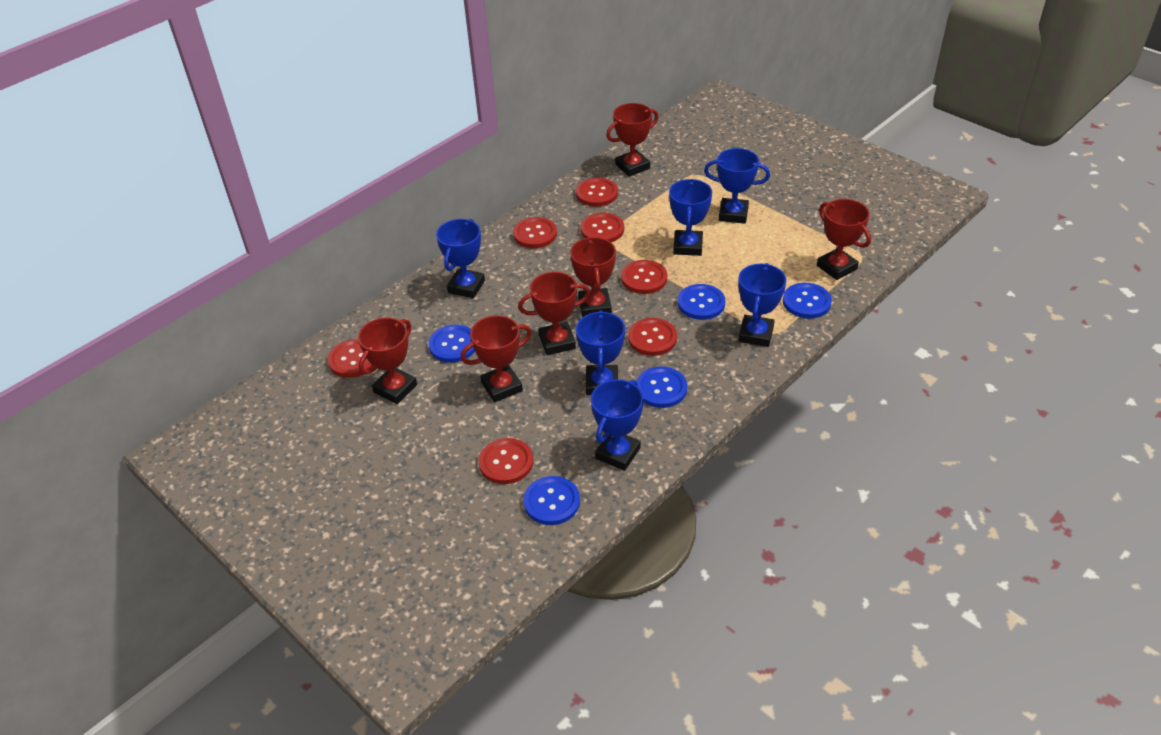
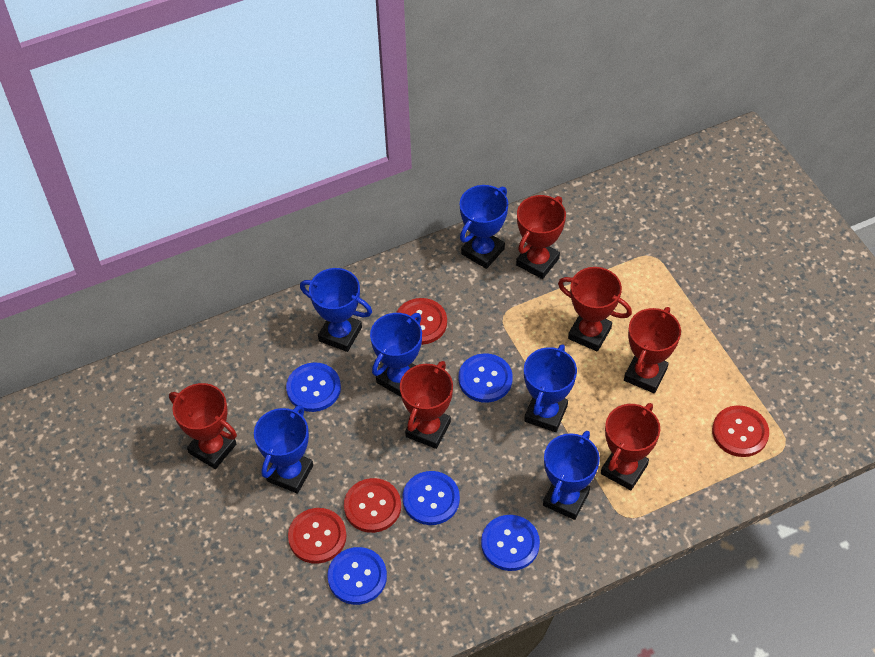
red button: [328,339,373,378] [479,438,533,484] [513,217,557,248] [576,178,618,207] [580,213,624,242] [621,260,667,294] [628,318,677,356] = 7 -> [288,508,346,564] [344,478,401,533] [396,298,447,345] [712,405,769,457] = 4

